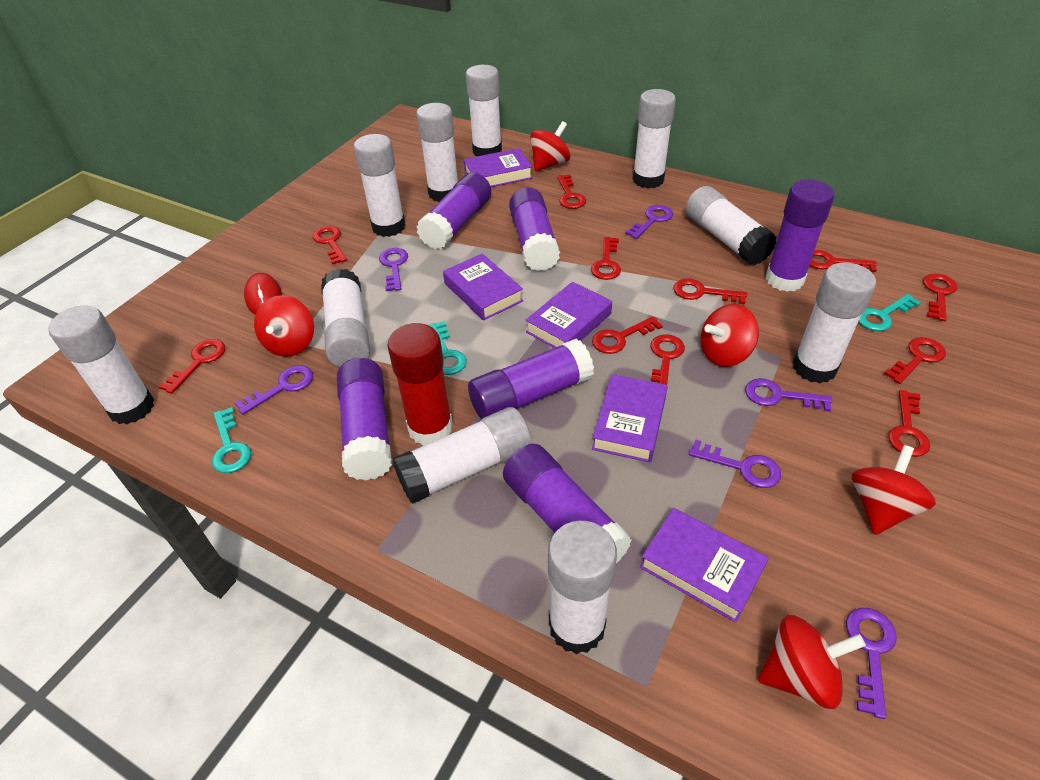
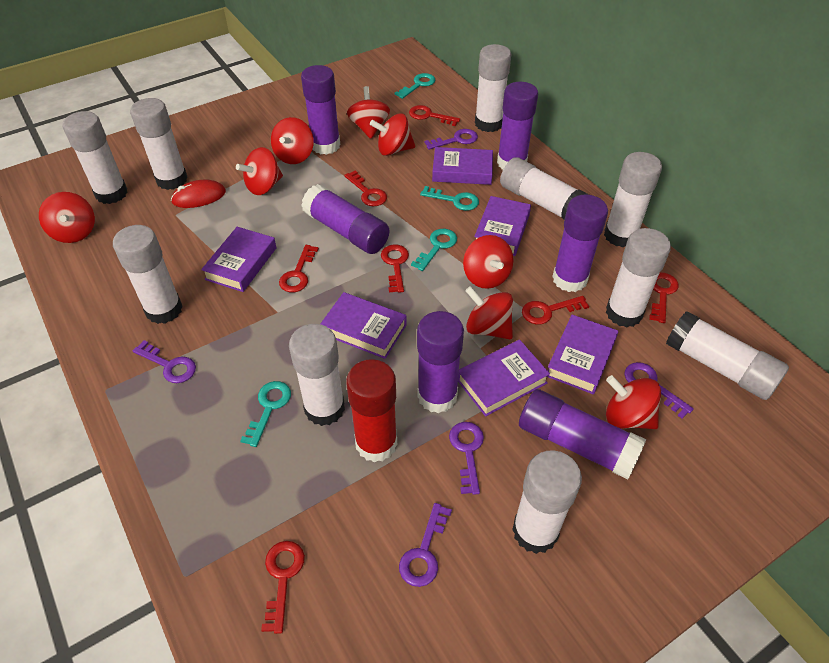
purple book: [443,254,523,321] [464,148,532,187] [525,282,612,348] [592,374,668,462] [640,508,769,623] = 5 -> [201,227,276,292] [320,292,407,359] [432,147,493,185] [458,340,550,417] [474,196,531,256] [547,314,618,394] = 6
purple key: [235,365,313,415] [379,248,408,291] [625,205,673,239] [689,439,781,488] [745,378,832,412] [846,608,897,719] = 6 -> [133,340,196,383] [399,503,452,587] [425,129,478,150] [449,422,484,495] [625,362,694,419] = 5
red key: [158,339,225,394] [313,226,347,264] [557,174,586,209] [591,237,621,280] [592,316,663,354] [650,334,685,385] [673,278,747,304] [809,250,877,272] [884,337,946,384] [888,390,930,457] [923,273,957,321] = 11 -> [261,541,305,634] [279,245,319,292] [344,170,387,206] [381,244,409,293] [409,105,460,126] [522,296,589,324] [649,272,679,323] = 7
red spinning top: [254,295,314,357] [530,121,570,172] [701,304,759,367] [758,615,866,709] [852,445,936,535] = 5 -> [39,192,95,243] [236,147,283,195] [271,117,314,164] [347,86,390,139] [370,113,415,156] [463,235,514,289] [465,286,513,339] [606,375,661,429] = 8
turquoise key: [212,407,251,473] [429,321,467,375] [858,294,921,331] = 3 -> [240,381,291,447] [394,73,436,99] [411,229,457,271] [420,186,479,211] = 4

